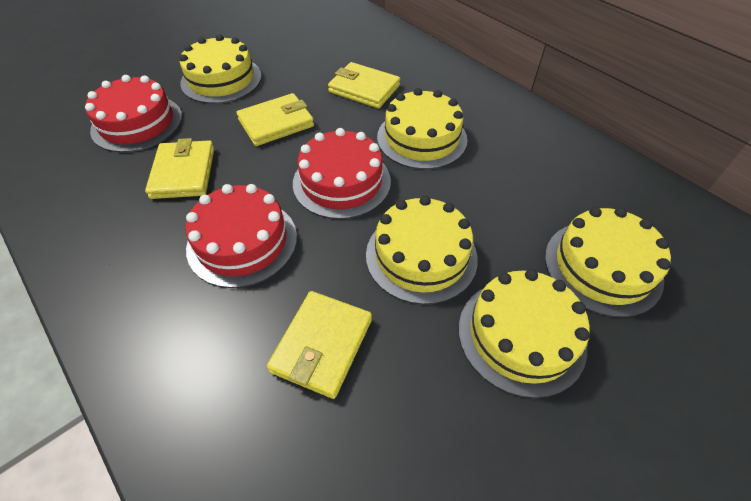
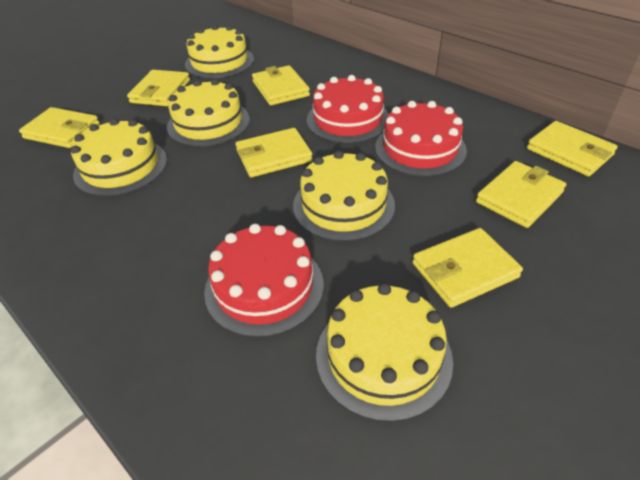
yellow wallet: [145,138,214,199] [237,93,314,146] [267,291,372,399] [328,62,400,108] = 4 -> [19,107,100,148] [127,70,190,106] [236,128,313,177] [252,65,310,105] [413,228,523,308] [476,161,566,228] [527,121,618,176] = 7

